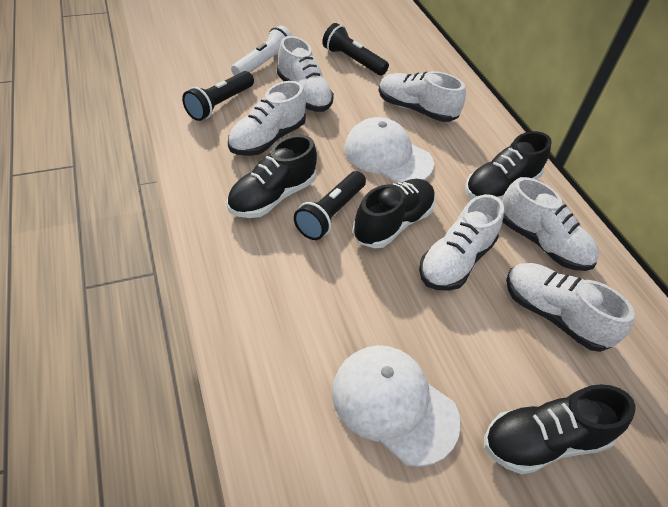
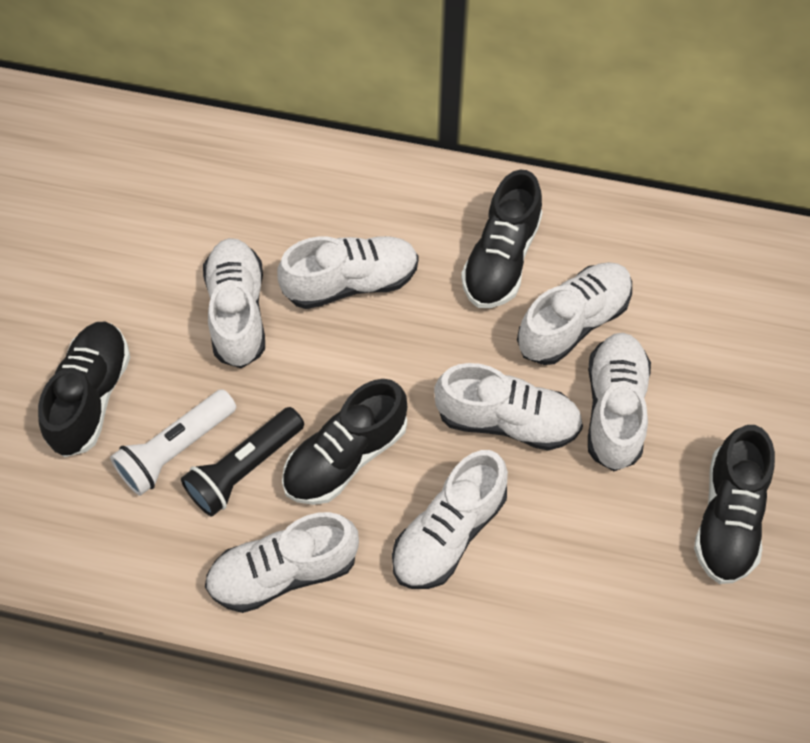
black flashlight: [182,71,254,121] [294,171,366,240] [322,23,389,76] = 3 -> [181,407,304,517] = 1
white cap: [332,345,461,467] [344,117,434,183] = 2 -> none = 0
white shoe: [228,81,306,156] [277,36,334,112] [378,71,466,122] [419,194,504,291] [502,177,599,271] [506,263,635,352] = 6 -> [203,238,265,368] [205,512,359,613] [277,236,418,309] [392,450,508,589] [434,363,583,451] [517,262,632,365] [588,333,651,471] = 7

